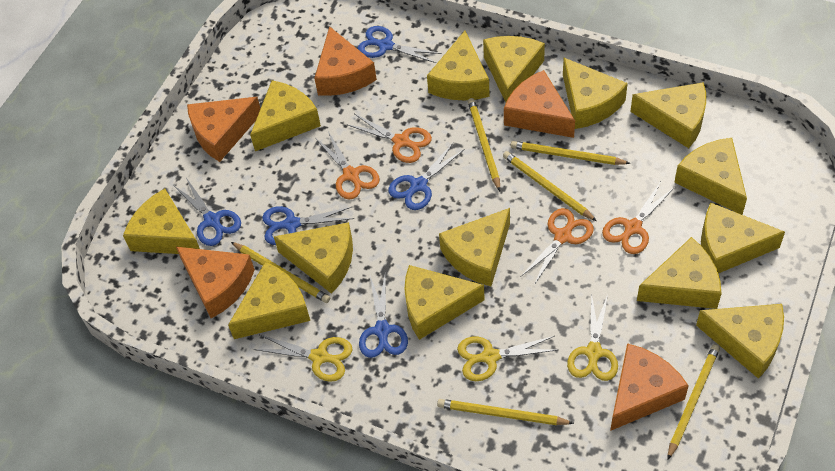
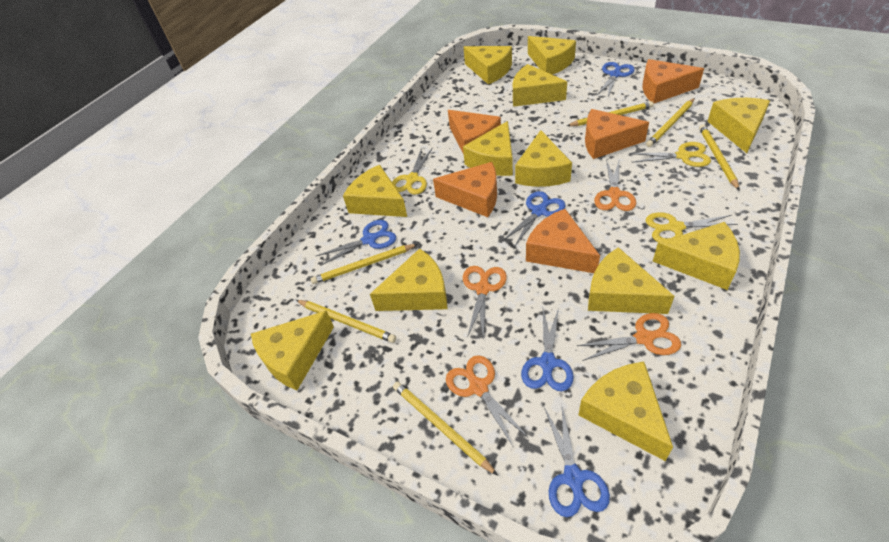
yellow cheese: [123,188,200,254] [228,262,310,339] [250,80,321,151] [273,222,353,294] [404,265,485,340] [427,31,490,101] [439,208,510,286] [483,36,545,102] [563,58,628,129] [630,82,706,148] [637,237,722,309] [674,138,747,215] [696,304,784,379] [701,202,785,273] = 14 -> [251,310,334,390] [343,165,407,217] [370,249,447,311] [463,121,513,176] [464,46,512,84] [513,64,567,107] [515,130,572,187] [528,36,576,75] [578,362,673,461] [588,247,674,314] [653,222,740,290] [707,98,770,153] = 12

